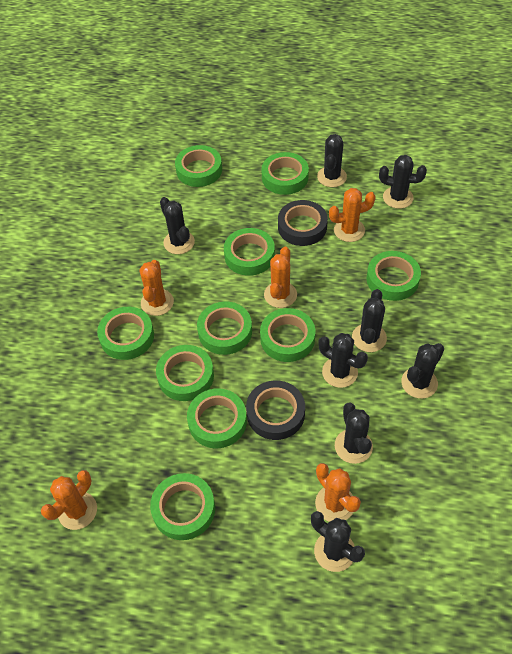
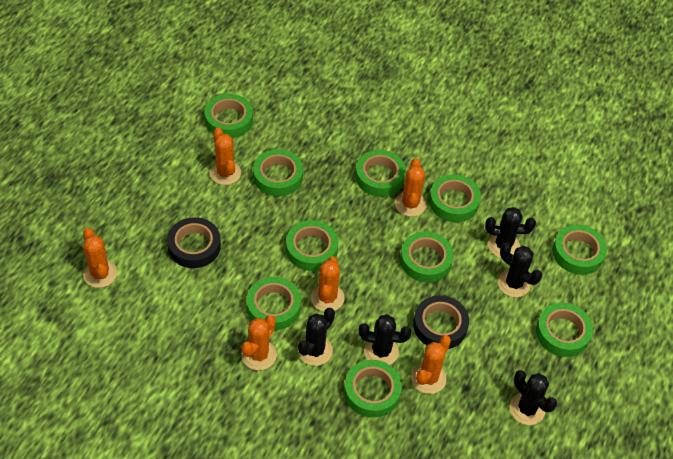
black cactus: [160,197,195,254] [311,511,365,572] [317,134,347,187] [318,333,368,388] [335,402,373,464] [352,289,387,352] [379,155,427,209] [401,343,444,399] = 8 -> [298,308,335,366] [358,314,412,365] [485,207,536,258] [498,243,542,297] [510,370,557,425] = 5
orange cactus: [41,470,97,530] [139,260,174,316] [264,247,297,308] [315,463,361,522] [329,188,376,242] = 5 -> [83,228,117,288] [210,127,241,185] [241,315,277,370] [311,256,344,312] [395,158,426,217] [411,335,451,394] = 6

